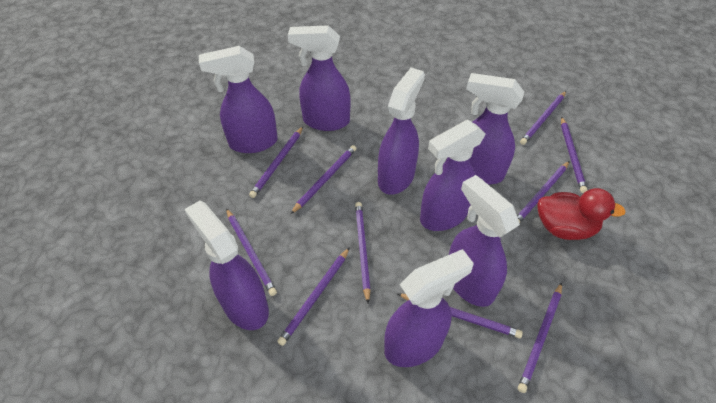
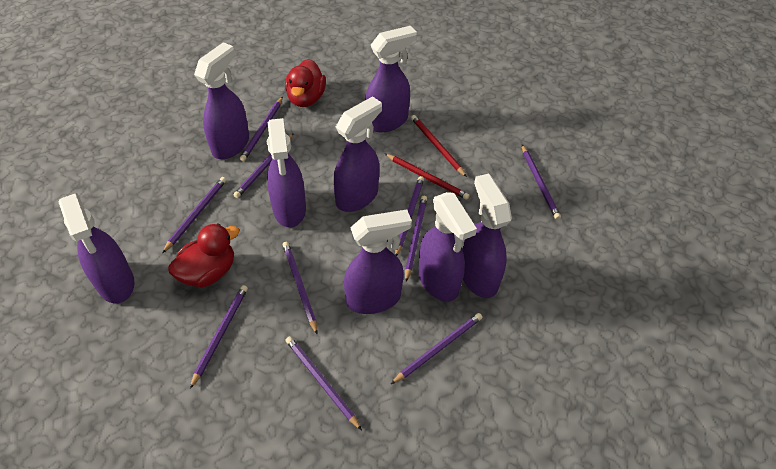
red duck: [537,188,626,240] = 1 -> [168,223,240,288] [285,59,326,107] = 2
red pencil: none = 0 -> [385,154,470,200] [411,115,467,177] = 2

